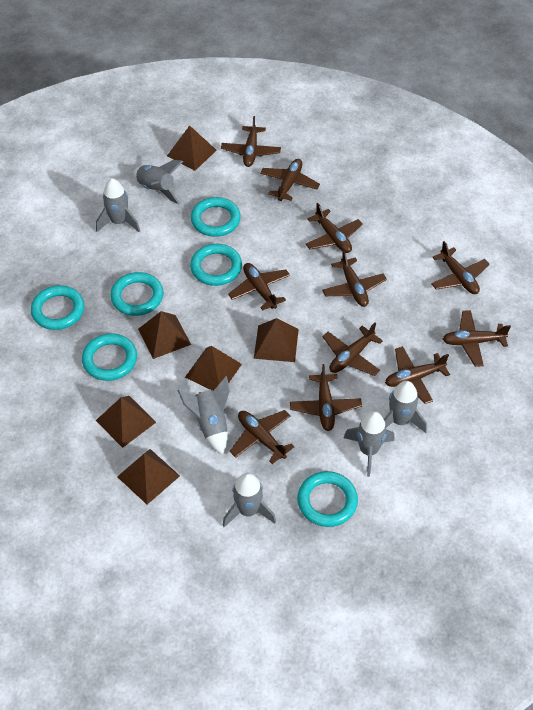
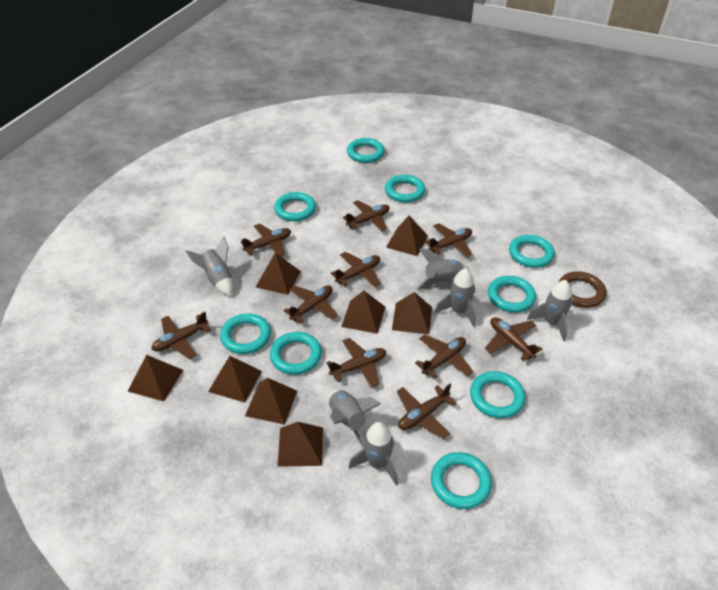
brown plane: [221,116,281,167] [228,263,290,311] [230,410,294,464] [260,159,320,201] [290,364,362,431] [305,203,363,253] [322,250,387,307] [322,323,383,376] [385,346,450,404] [431,241,490,294] [443,310,511,367] = 11 -> [151,312,211,359] [241,223,291,257] [283,285,338,323] [326,338,386,388] [331,252,381,287] [343,200,390,232] [397,384,457,439] [415,334,473,379] [425,223,472,257] [485,317,542,361] = 10
brown pyramid: [96,396,156,448] [117,449,180,505] [138,311,191,359] [167,125,217,171] [185,346,242,391] [254,318,299,362] = 6 -> [128,355,183,401] [208,356,262,402] [245,378,297,425] [256,253,301,295] [277,422,323,467] [341,291,385,334] [386,216,428,256] [392,292,432,334] = 8
brown ring: none = 0 -> [559,271,606,308] = 1
turquoise ring: [31,285,84,330] [82,334,137,381] [110,272,163,316] [190,244,242,286] [191,197,241,237] [297,471,358,527] = 6 -> [220,313,271,354] [270,332,322,375] [274,192,316,221] [347,138,385,163] [385,175,425,202] [431,452,492,509] [470,371,525,418] [488,276,536,312] [509,235,555,268] = 9

